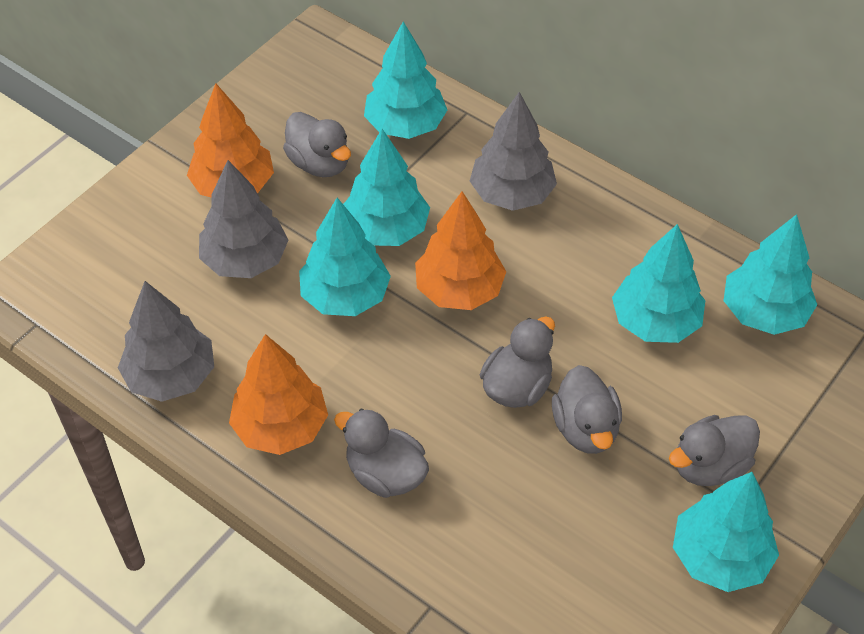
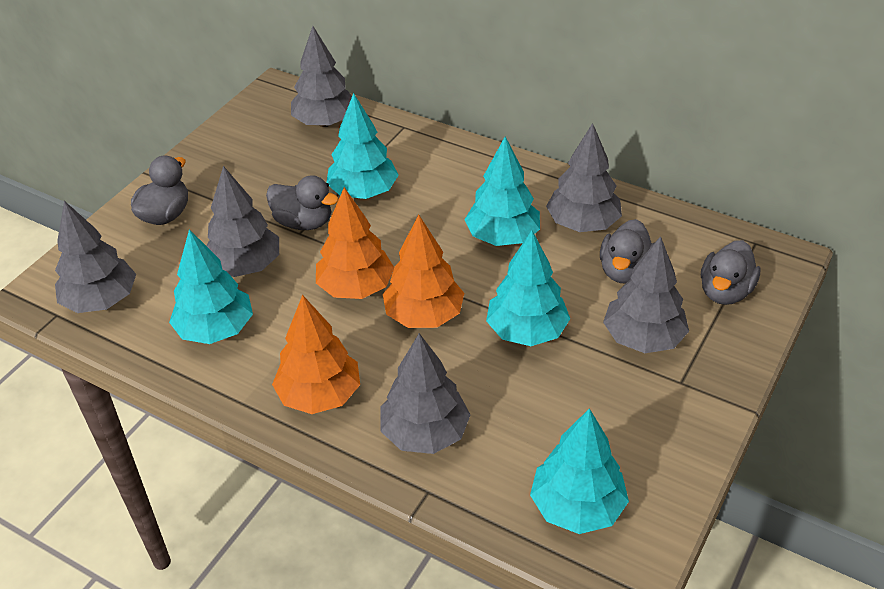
grey duck: [283,112,351,177] [334,409,429,498] [480,316,555,408] [552,365,622,454] [669,415,760,486] = 5 -> [131,155,188,225] [266,175,339,230] [600,219,654,284] [701,240,760,305] = 4
grey tree: [118,281,214,402] [199,160,288,278] [470,92,557,211] = 3 -> [55,201,136,313] [206,166,279,277] [291,26,352,127] [380,333,471,454] [546,123,622,232] [603,236,689,353] = 6
turquoise tree: [299,198,391,316] [343,129,430,246] [364,21,447,139] [612,224,705,343] [673,472,779,592] [724,214,818,335] = 6 -> [169,229,253,344] [326,93,399,199] [464,137,540,246] [486,230,570,346] [530,408,629,534] = 5

